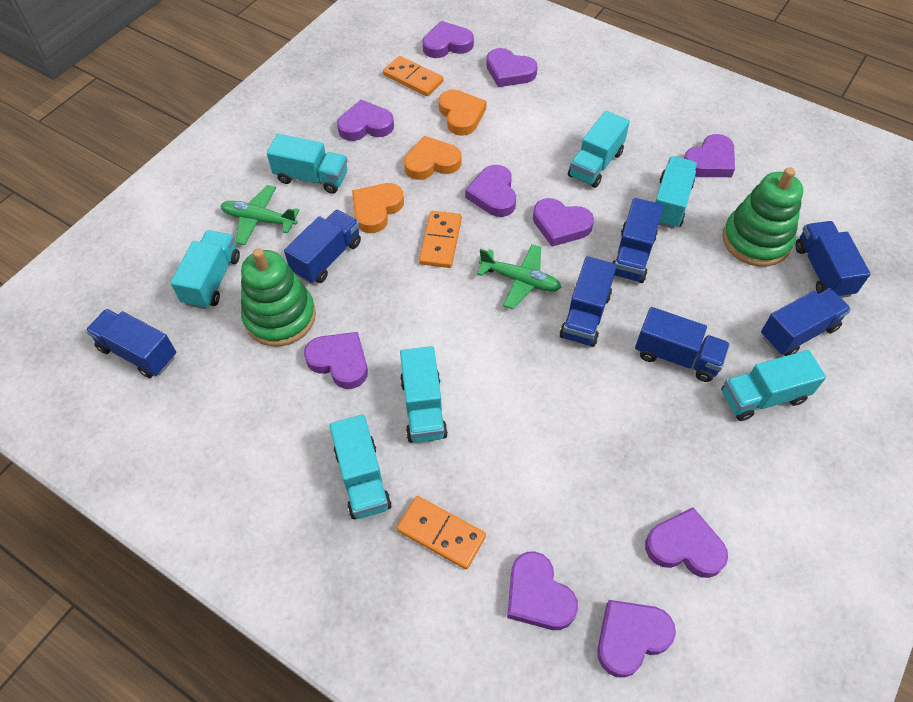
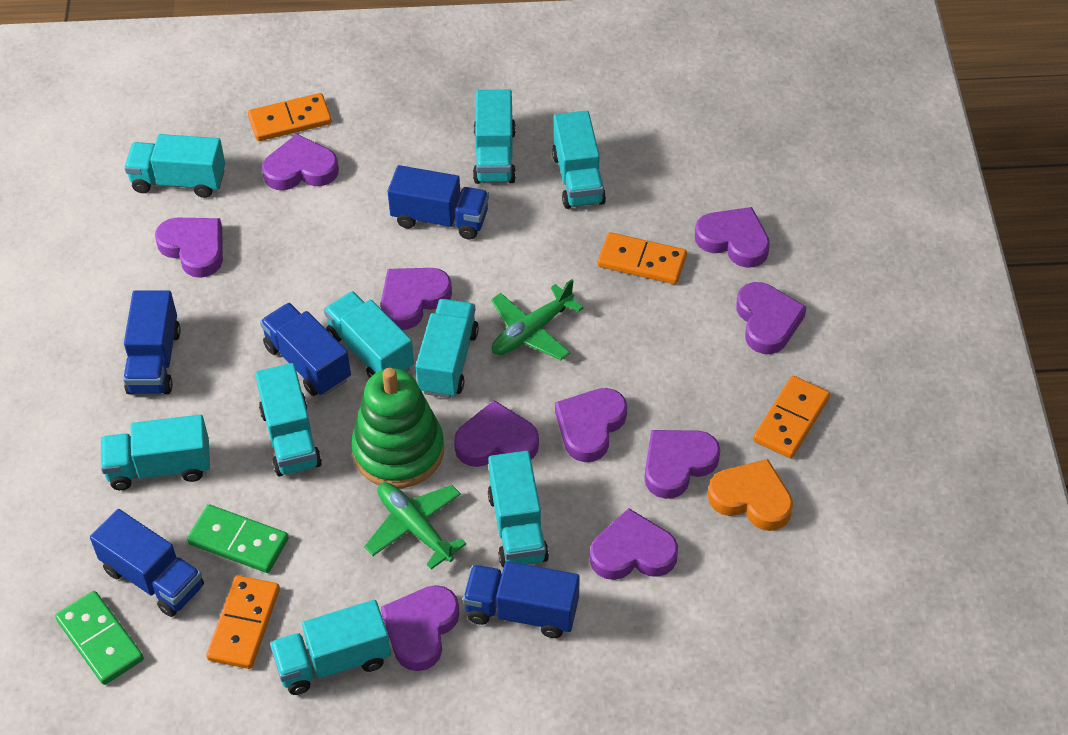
blue truck: [86,309,176,378] [284,210,361,284] [560,256,617,347] [613,198,663,283] [635,307,730,382] [761,288,851,356] [795,221,871,298] = 7 -> [90,509,204,617] [123,290,181,394] [260,303,351,396] [388,165,489,240] [463,561,580,638] = 5
green domino: none = 0 -> [55,591,144,685] [187,505,289,573] = 2
green stacking toy: [241,248,316,346] [723,167,803,267] = 2 -> [351,368,444,488] = 1
orange domino: [383,56,444,96] [397,496,486,569] [419,211,462,268] = 3 -> [206,575,280,669] [248,93,332,141] [598,232,687,284] [753,376,830,458] = 4
orange heart: [352,183,404,233] [404,136,461,180] [439,90,487,136] = 3 -> [708,459,793,531] = 1
turquoise truck: [170,230,240,309] [267,134,347,194] [330,414,392,519] [400,346,448,443] [568,111,630,188] [655,156,697,229] [722,350,826,421] = 7 -> [101,415,210,490] [124,134,225,198] [255,363,322,476] [270,600,391,695] [324,291,414,379] [416,299,479,398] [473,90,516,184] [488,451,549,567] [552,111,606,209] = 9

